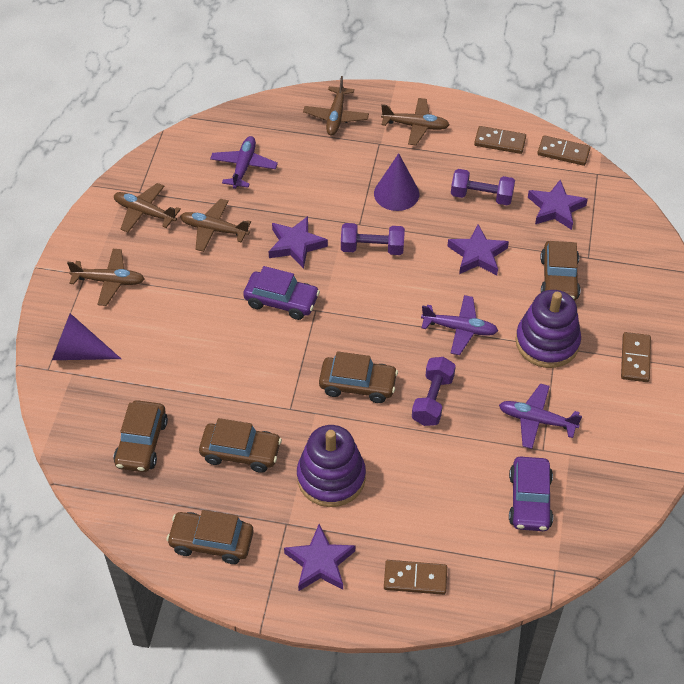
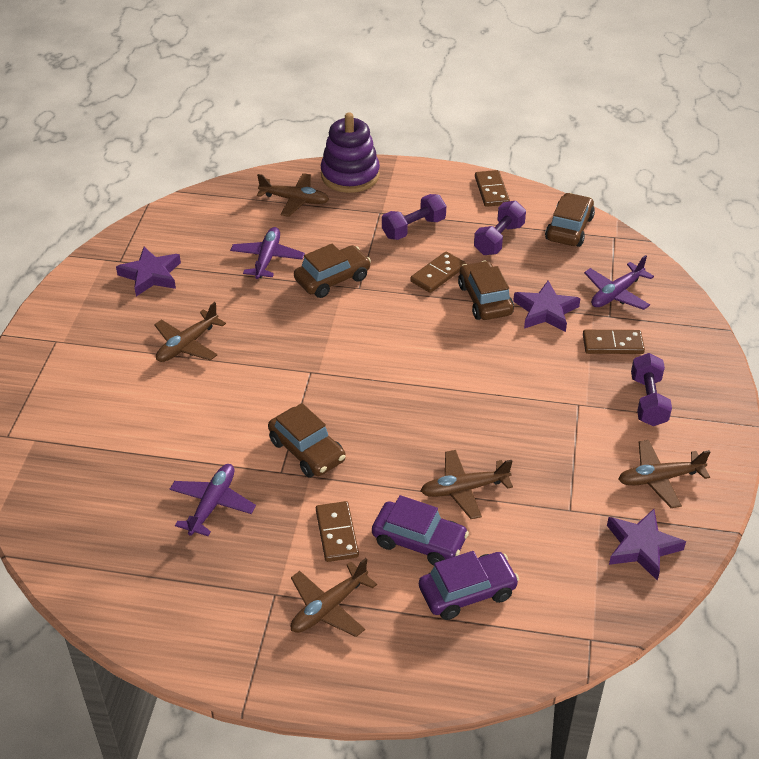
brown car: [113,400,168,472] [166,510,253,564] [199,418,282,473] [319,351,398,403] [540,241,580,301] = 5 -> [268,403,346,478] [294,244,371,298] [458,261,514,320] [545,193,595,247] = 4
purple cone: [52,313,121,360] [374,153,419,211] = 2 -> none = 0
purple stacking toy: [297,425,366,507] [515,290,581,368] = 2 -> [321,112,380,193] = 1
purple star: [268,216,328,269] [284,524,355,591] [448,224,509,275] [528,180,588,230] = 4 -> [116,247,181,296] [513,281,581,332] [607,509,686,580] = 3

